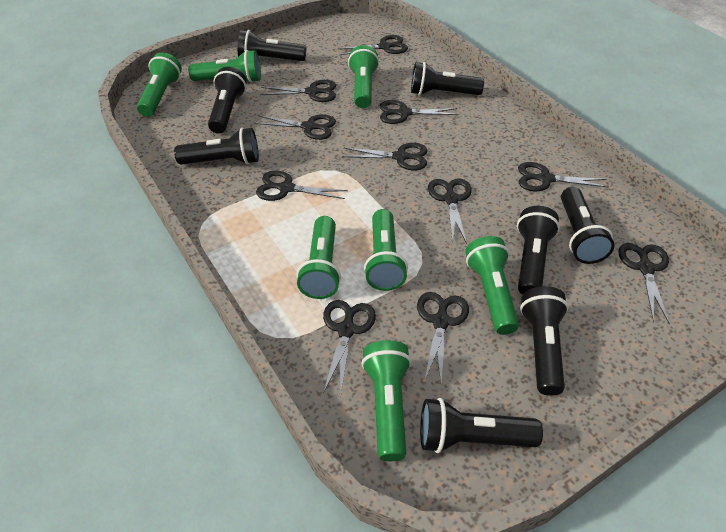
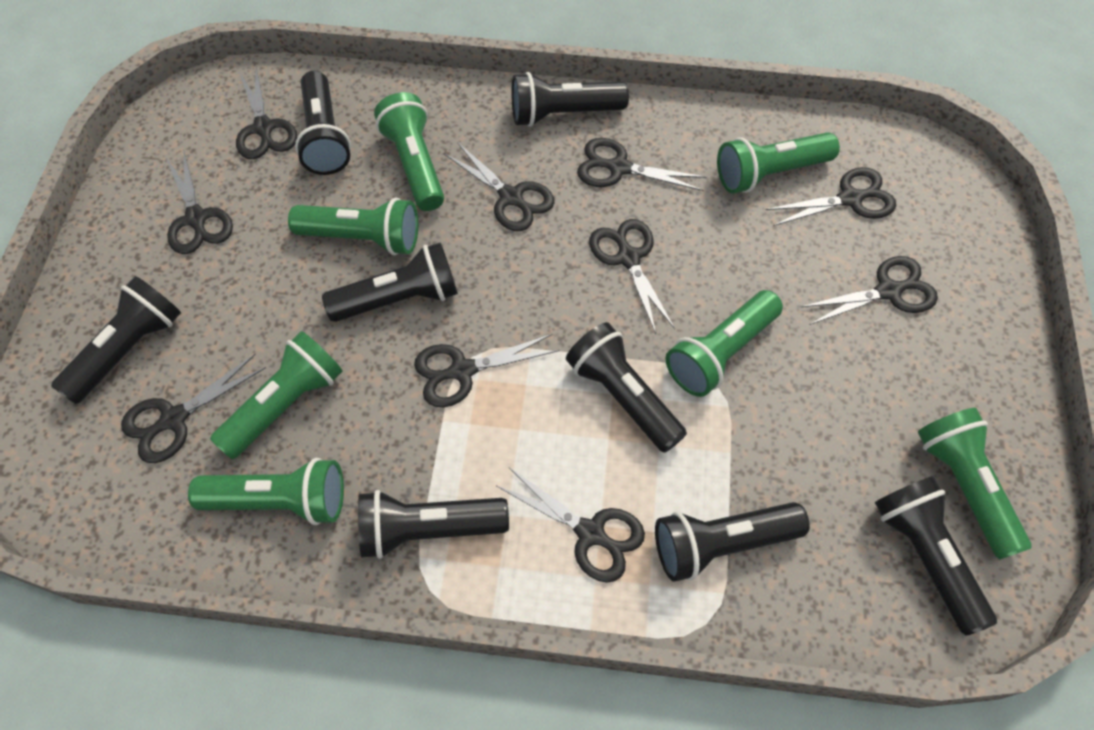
black scissors: [254,114,336,140] [256,170,348,201] [260,80,336,102] [323,300,376,393] [337,35,408,55] [342,143,427,170] [380,100,459,124] [417,292,469,384] [428,178,472,244] [518,162,608,191] [618,243,670,324] = 11 -> [121,354,266,463] [166,150,233,254] [236,68,297,159] [414,334,559,407] [444,142,554,231] [497,467,645,582] [577,138,707,191] [589,219,675,334] [766,167,896,226] [801,256,938,325] = 10

